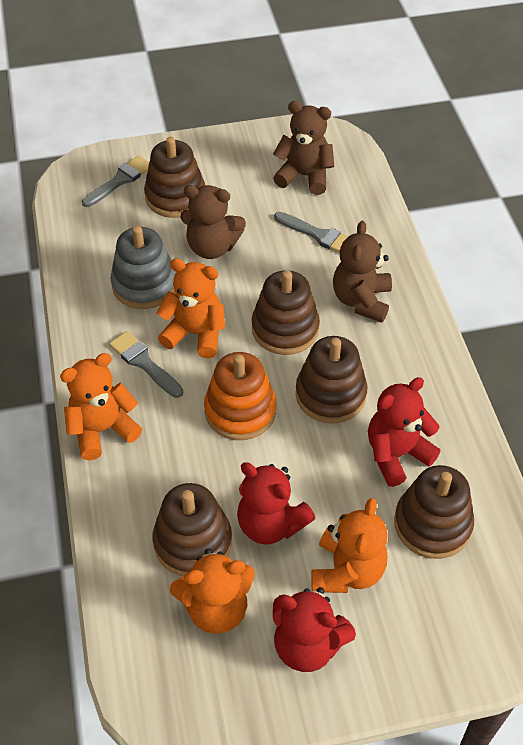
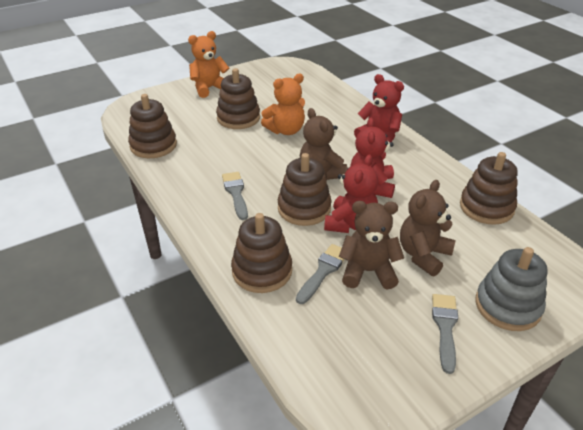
orange stacking toy: [204,352,277,440] = 1 -> none = 0
orange teddy bear: [60,353,142,460] [156,258,225,358] [170,548,255,634] [311,498,387,593] = 4 -> [188,31,229,98] [261,74,305,135] = 2

